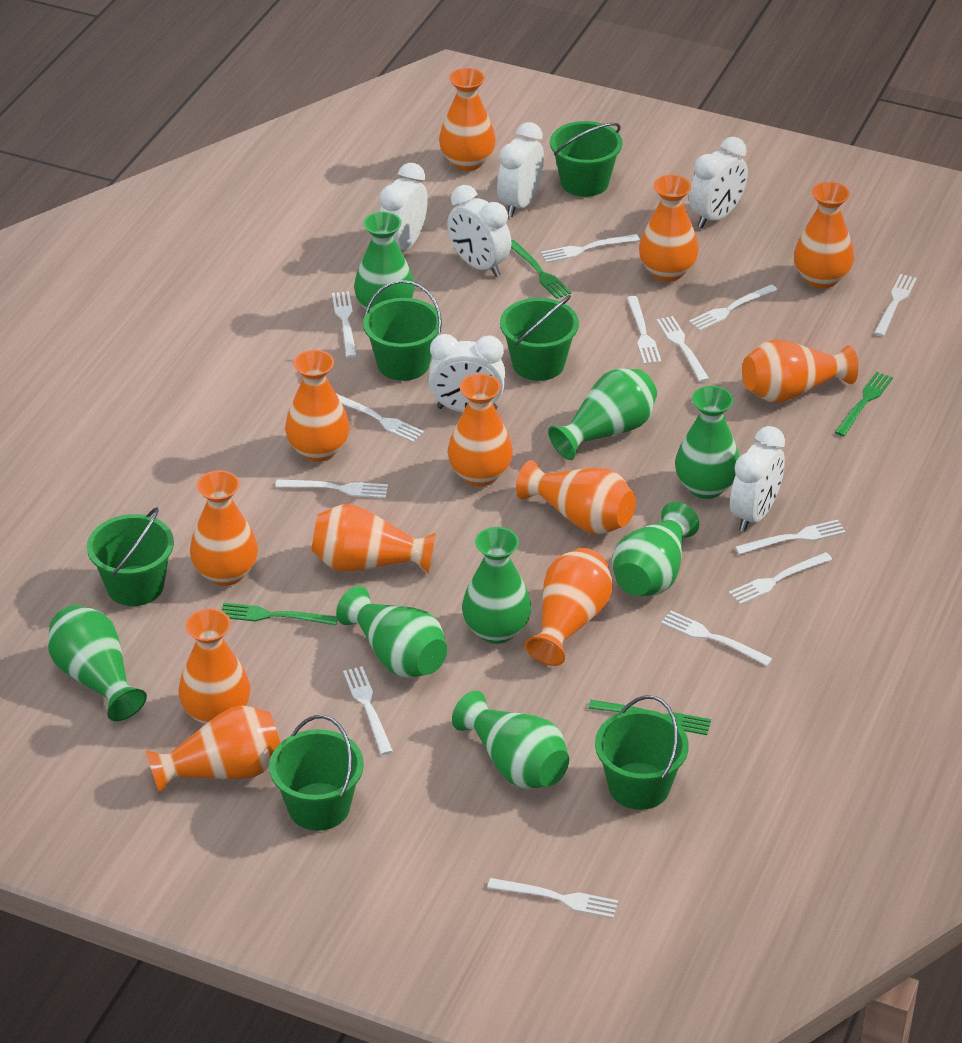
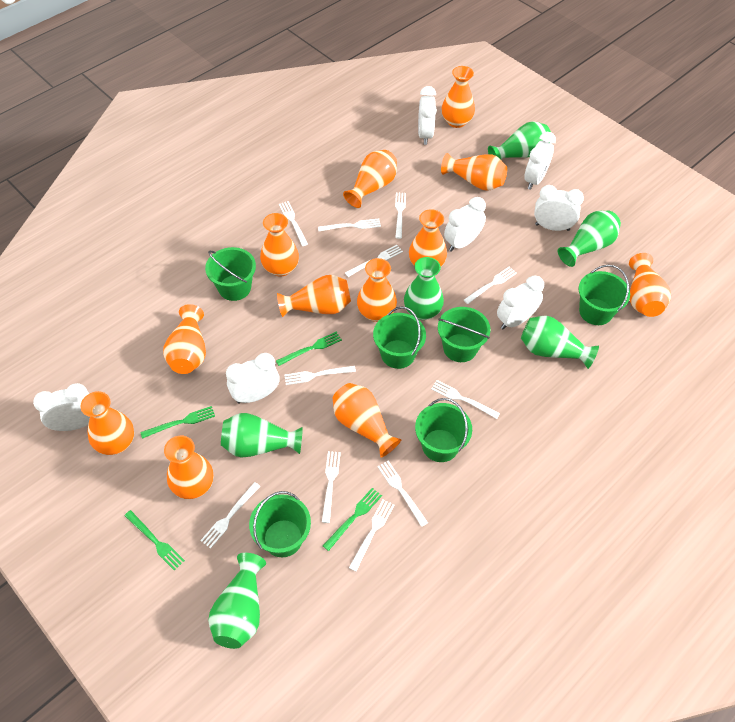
green vase: [48,605,147,721] [336,586,447,678] [354,211,415,309] [452,691,569,789] [462,527,531,644] [548,368,657,460] [612,502,699,597] [675,386,739,499] = 8 -> [208,553,266,649] [221,413,303,458] [404,257,444,320] [488,122,551,159] [521,316,599,369] [558,211,621,267] = 6
white clock: [379,163,428,250] [429,334,505,412] [447,185,511,277] [497,122,544,217] [689,137,748,228] [730,426,785,532] = 6 -> [33,383,90,431] [226,353,279,404] [418,86,437,145] [444,197,486,252] [497,276,544,330] [524,132,556,190] [534,185,584,231] = 7
white fork: [275,479,388,498] [332,292,357,358] [336,394,424,442] [343,666,393,755] [487,878,618,918] [541,234,640,263] [627,296,662,364] [657,316,709,382] [661,611,773,666] [689,284,777,331] [729,552,832,605] [735,520,846,555] [874,274,917,336] = 13 -> [200,482,261,549] [279,201,308,246] [284,366,356,385] [318,219,381,231] [322,451,341,523] [345,245,403,277] [349,499,394,571] [377,461,428,527] [395,192,406,239] [431,380,500,419] [464,267,517,304] = 11

